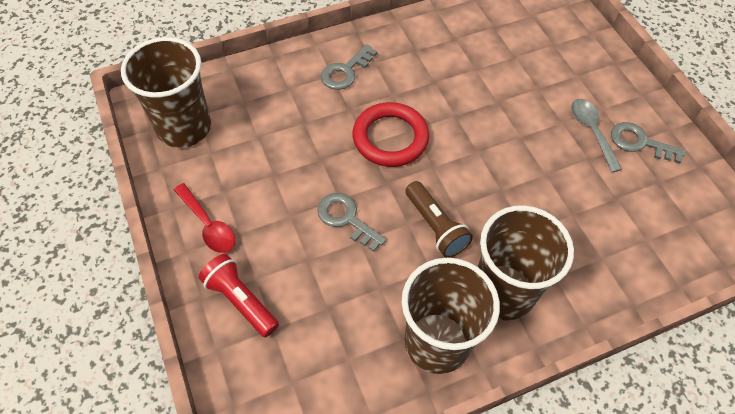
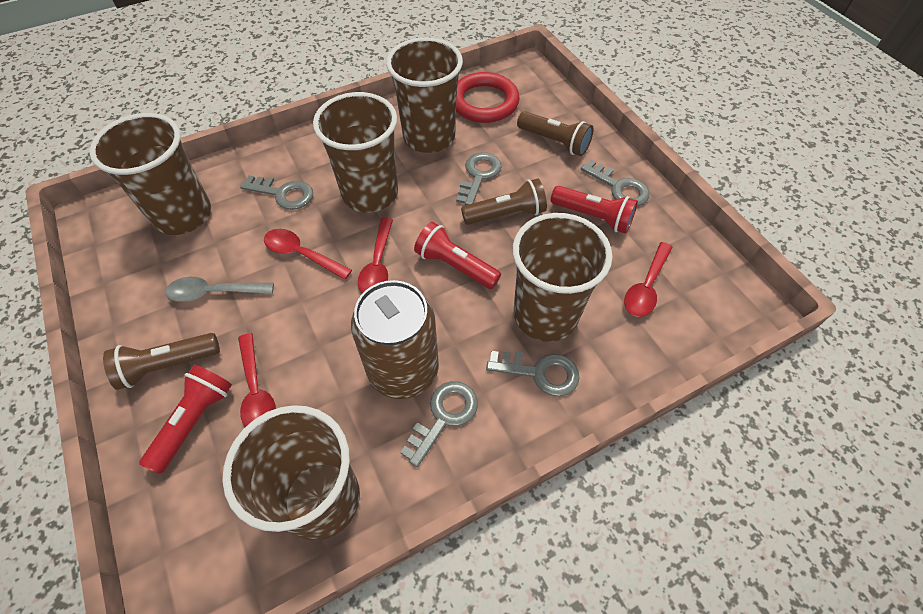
brown can: none = 0 -> [351,280,439,399] = 1
brown cup: [121,37,211,148] [402,258,500,374] [478,205,574,321] = 3 -> [89,113,211,235] [222,405,360,541] [313,92,398,212] [386,37,463,153] [513,213,613,342] = 5
brown flashlight: [405,181,473,258] = 1 -> [103,333,220,390] [461,179,547,225] [517,111,594,156] = 3
grey key: [317,193,386,252] [321,44,377,90] [611,122,685,163] = 3 -> [240,175,313,210] [400,381,478,467] [456,152,501,205] [486,351,580,397] [581,159,649,206] = 5
red flashlight: [199,254,279,337] = 1 -> [139,365,232,474] [414,222,501,289] [551,186,638,234] = 3
red spoon: [174,183,235,253] = 1 -> [238,333,276,427] [264,229,352,280] [358,218,393,294] [624,242,673,317] = 4

